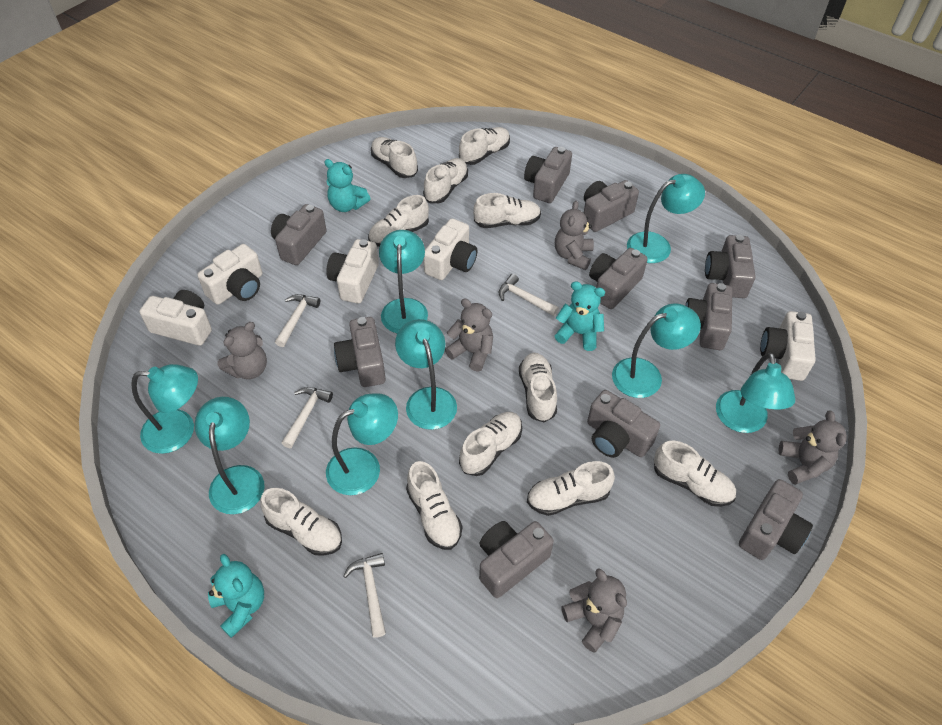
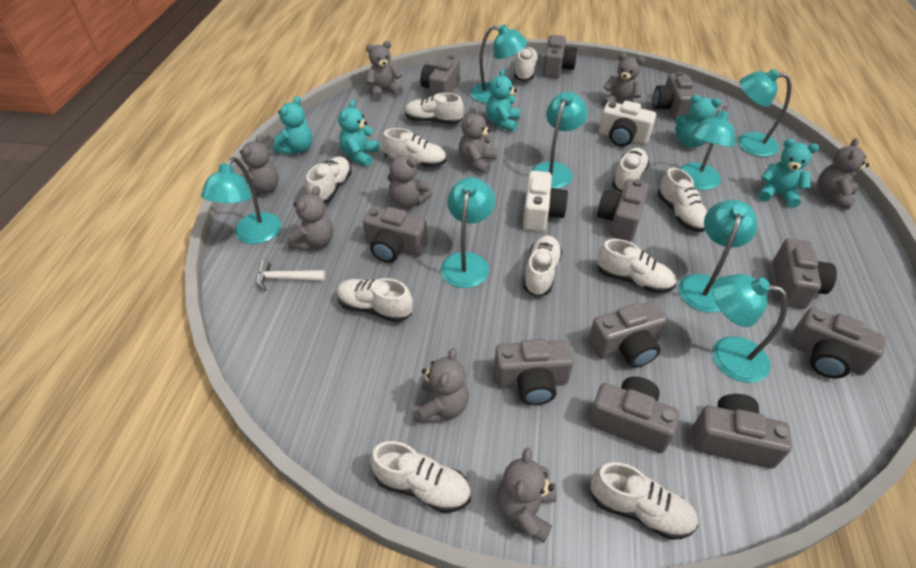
grey camera: [271,204,326,265] [334,317,386,387] [479,521,554,598] [524,147,572,203] [584,180,639,232] [587,390,660,458] [589,248,648,309] [685,283,732,350] [705,235,756,298] [739,479,813,560] = 10 -> [363,207,428,263] [420,55,460,97] [494,339,574,405] [543,35,578,78] [588,301,668,368] [588,376,680,453] [597,179,649,241] [653,71,697,121] [693,394,792,469] [773,238,837,309] [790,308,886,378] = 11
grey teddy bear: [217,322,267,379] [445,298,493,372] [555,201,594,270] [561,568,627,653] [778,411,847,485] = 5 -> [240,134,279,196] [288,186,333,251] [366,41,403,101] [387,152,432,209] [414,348,469,422] [459,106,497,174] [496,447,557,543] [601,53,645,108] [817,138,869,210] = 9
turquoise teddy bear: [208,554,264,638] [324,159,371,212] [555,281,605,351] = 3 -> [274,96,312,155] [338,100,379,166] [486,69,520,132] [675,95,721,148] [758,139,819,208] = 5
white camera: [140,290,212,346] [198,244,262,305] [326,239,379,304] [423,218,477,280] [760,311,816,381] = 5 -> [523,171,568,232] [599,101,656,147] = 2
white hammer: [275,294,320,347] [282,387,333,448] [343,553,386,637] [499,274,559,316] = 4 -> [256,260,326,291] = 1

